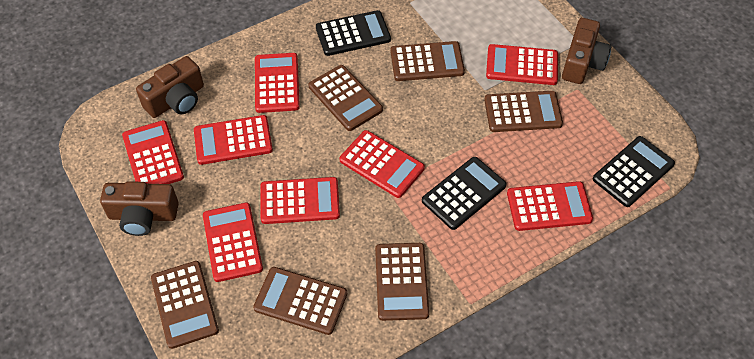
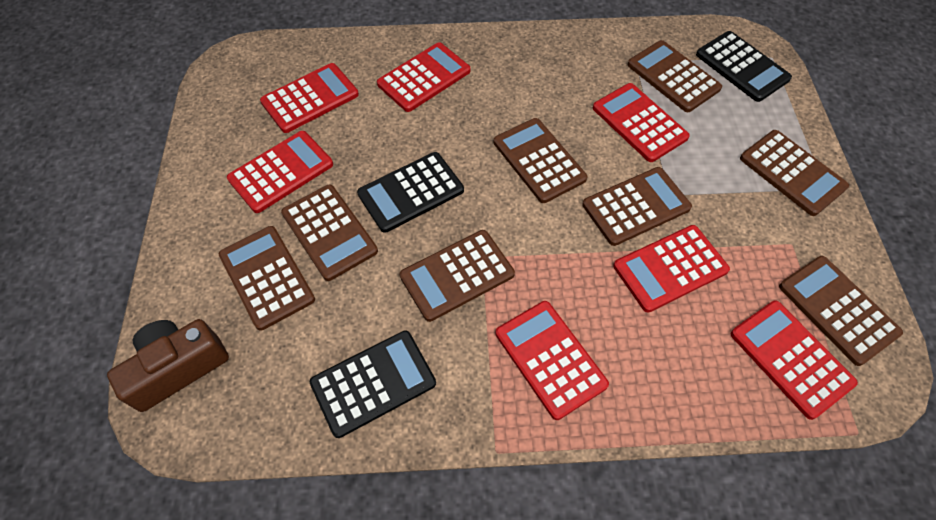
brown calculator: [151,261,219,349] [253,267,347,335] [308,65,383,131] [375,243,429,321] [390,41,465,81] [484,91,563,132] = 6 -> [219,226,315,331] [281,184,378,281] [400,230,515,322] [494,118,587,203] [582,167,692,246] [628,40,722,112] [740,130,849,216] [779,256,903,366] = 8
brown camera: [100,181,179,236] [136,56,204,118] [562,18,611,84] = 3 -> [107,319,229,412] = 1
red calculator: [122,120,184,184] [194,115,273,165] [203,202,263,282] [255,53,300,113] [260,177,340,224] [339,130,425,198] [486,44,558,85] [507,181,593,231] = 8 -> [227,131,333,213] [260,63,359,133] [377,42,470,112] [496,301,609,420] [593,83,690,162] [613,225,730,313] [731,301,858,420] = 7

